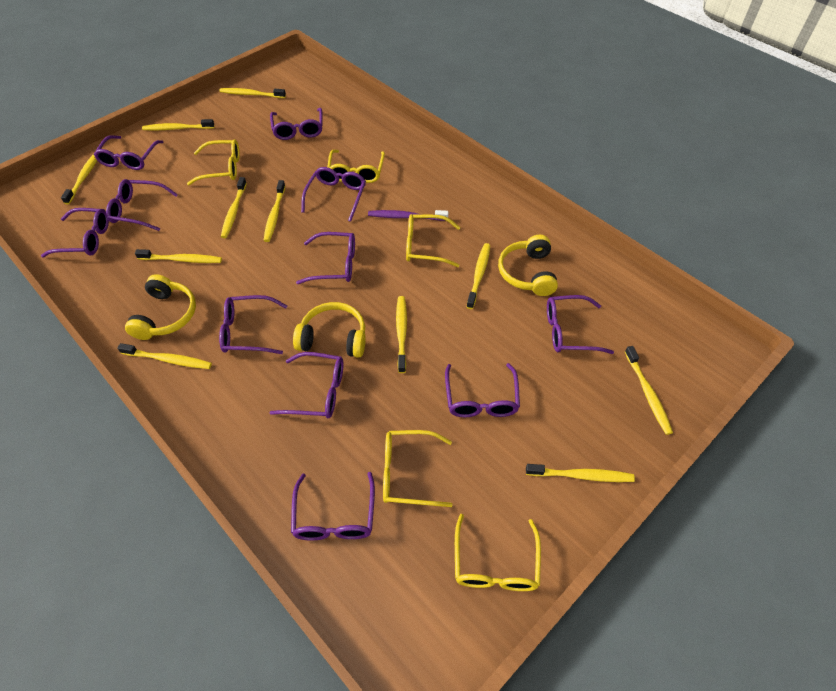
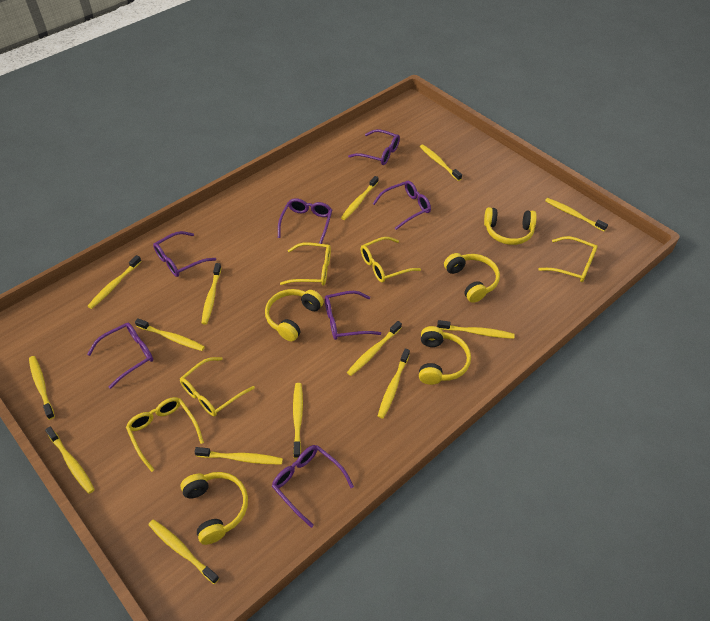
purple glasses: [41,208,109,258] [94,135,163,170] [106,179,178,231] [219,295,287,354] [269,352,343,418] [270,108,323,140] [291,472,375,540] [296,232,355,284] [301,167,366,222] [445,363,520,417] [547,295,614,354] = 11 -> [87,323,153,389] [153,231,216,277] [272,445,354,528] [278,198,332,244] [325,291,381,340] [348,129,400,165] [373,181,431,230] = 7
purple toothbrush: [368,210,449,221] = 1 -> none = 0
yellow headphones: [125,274,196,340] [293,302,366,358] [498,235,558,296] = 3 -> [180,472,248,545] [265,289,324,341] [419,326,471,385] [444,253,500,303] [484,207,537,245] = 5
yellow toothbrush: [61,154,97,204] [117,343,212,369] [135,249,222,263] [142,119,215,131] [219,88,286,98] [221,177,247,238] [264,180,285,242] [396,296,407,373] [466,243,490,309] [526,464,635,482] [625,346,673,435] = 11 -> [29,356,55,420] [45,427,95,494] [88,255,142,309] [135,318,205,351] [148,520,219,584] [195,447,283,464] [202,263,221,325] [293,383,303,459] [341,176,378,220] [347,321,402,376] [378,349,410,419] [420,144,462,181] [437,320,515,339] [545,198,608,231] = 14

